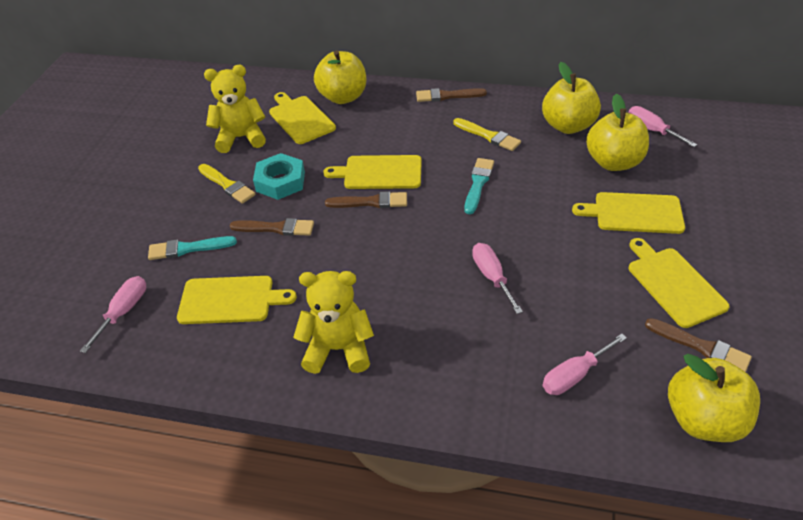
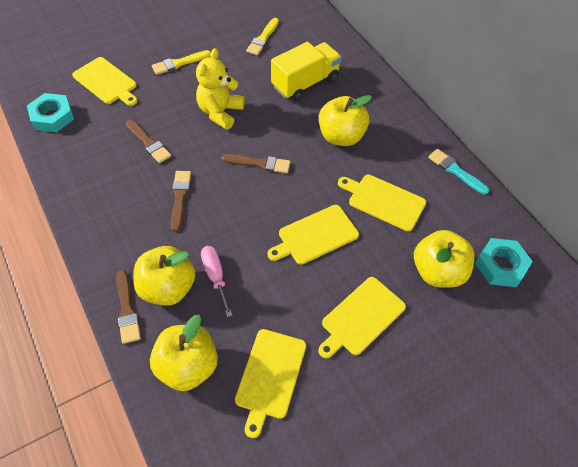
pink screwdriver: [80,276,146,353] [472,243,523,314] [543,334,627,395] [628,106,697,147] = 4 -> [201,246,232,317] = 1
turquoise brush: [148,236,237,260] [464,158,494,214] = 2 -> [428,149,489,195] = 1
turquoise nut: [253,153,305,200] = 1 -> [27,93,74,132] [475,238,533,287] = 2
yellow teddy bear: [204,65,266,153] [293,271,374,374] = 2 -> [196,48,245,130] = 1
yellow truck: none = 0 -> [271,42,342,102] = 1

